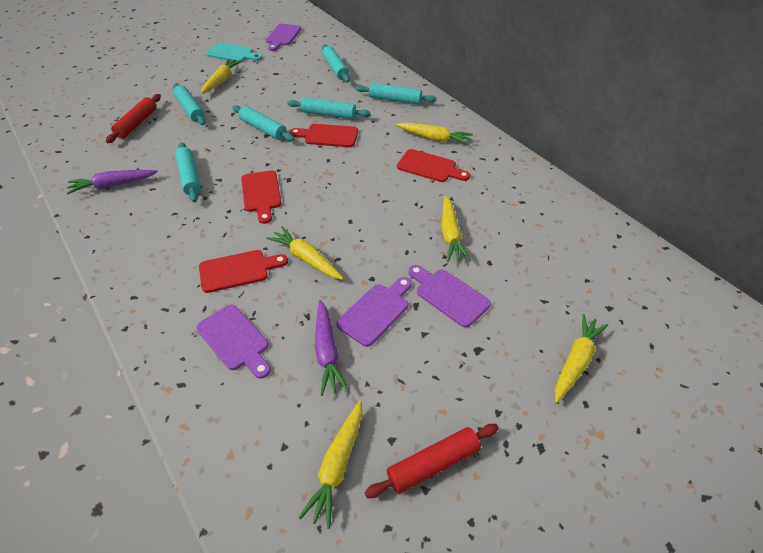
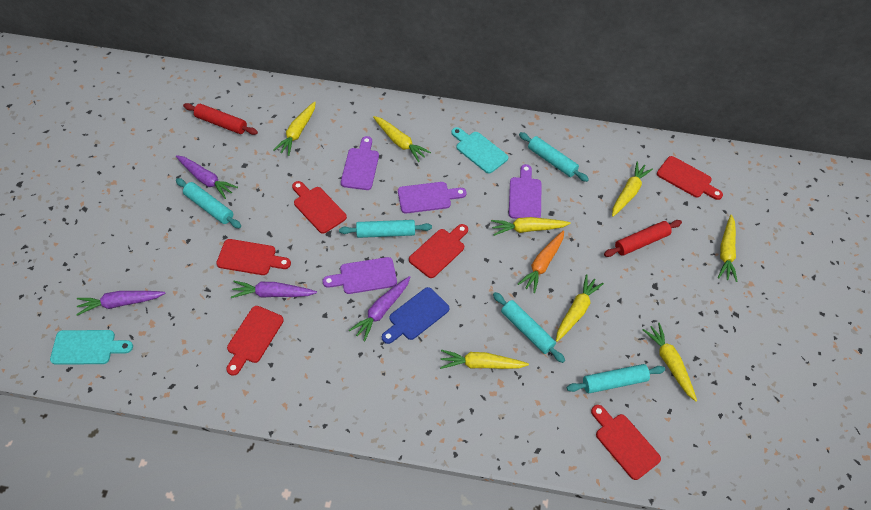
blue cutting board: none = 0 -> [382,287,449,344] = 1
orange carrot: none = 0 -> [518,230,564,293] = 1
purple carrot: [67,170,158,194] [315,300,349,396] = 2 -> [76,291,166,316] [176,155,238,199] [231,281,317,298] [349,276,410,341] = 4
red cutting board: [199,250,288,293] [241,171,282,224] [290,124,358,147] [397,149,470,182] = 4 -> [216,239,291,275] [226,306,284,376] [292,181,347,234] [409,224,468,278] [591,405,661,480] [657,156,723,200] = 6
turquoise cutting board: [206,43,262,62] = 1 -> [50,330,133,365] [451,127,508,173] = 2
turquoise rolling pin: [173,83,206,125] [175,142,201,202] [232,105,294,141] [287,97,370,119] [322,44,350,82] [355,83,436,105] = 6 -> [176,178,241,228] [339,220,432,238] [493,292,565,363] [519,132,589,182] [567,364,665,393] = 5
yellow carrot: [201,59,242,94] [266,226,344,280] [299,400,362,529] [396,122,473,145] [442,196,470,262] [555,314,608,403] = 6 -> [273,101,316,156] [373,116,431,162] [440,350,529,369] [491,217,571,236] [556,274,604,342] [612,161,653,217] [642,323,697,402] [718,215,738,282] = 8

